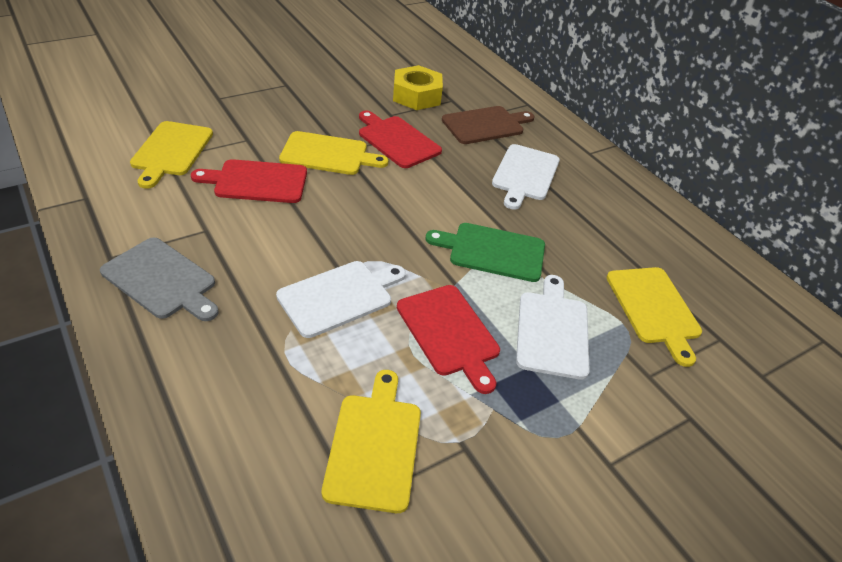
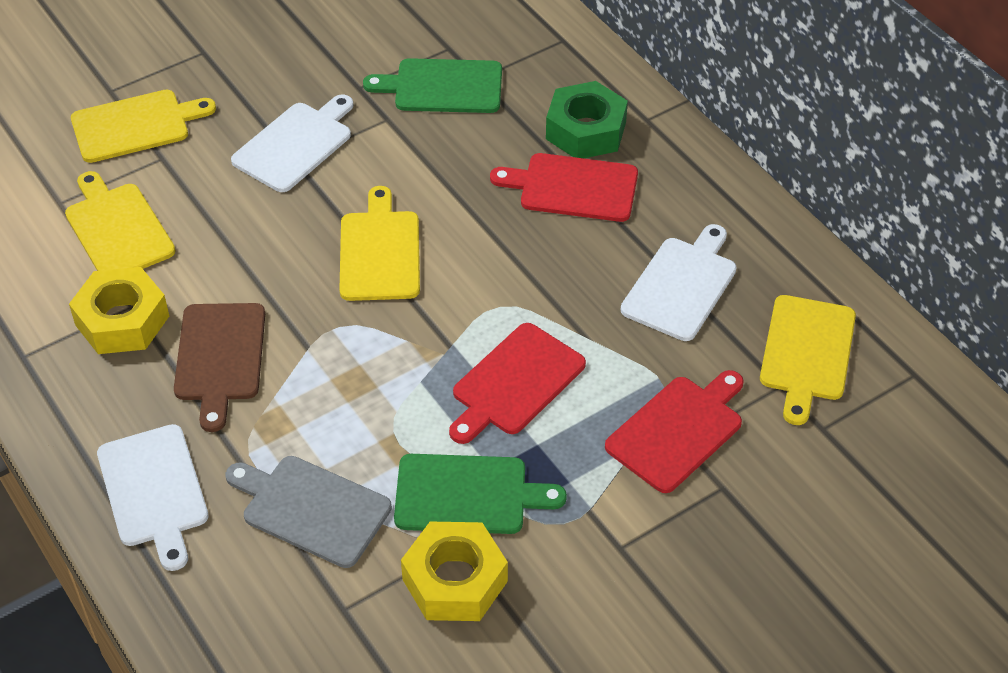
green cutting board: [426,223,545,282] = 1 -> [363,58,502,113] [394,454,567,534] = 2
green nut: none = 0 -> [546,81,628,158] = 1
yellow nut: [393,65,443,110] = 1 -> [69,267,169,354] [401,522,508,621] = 2

